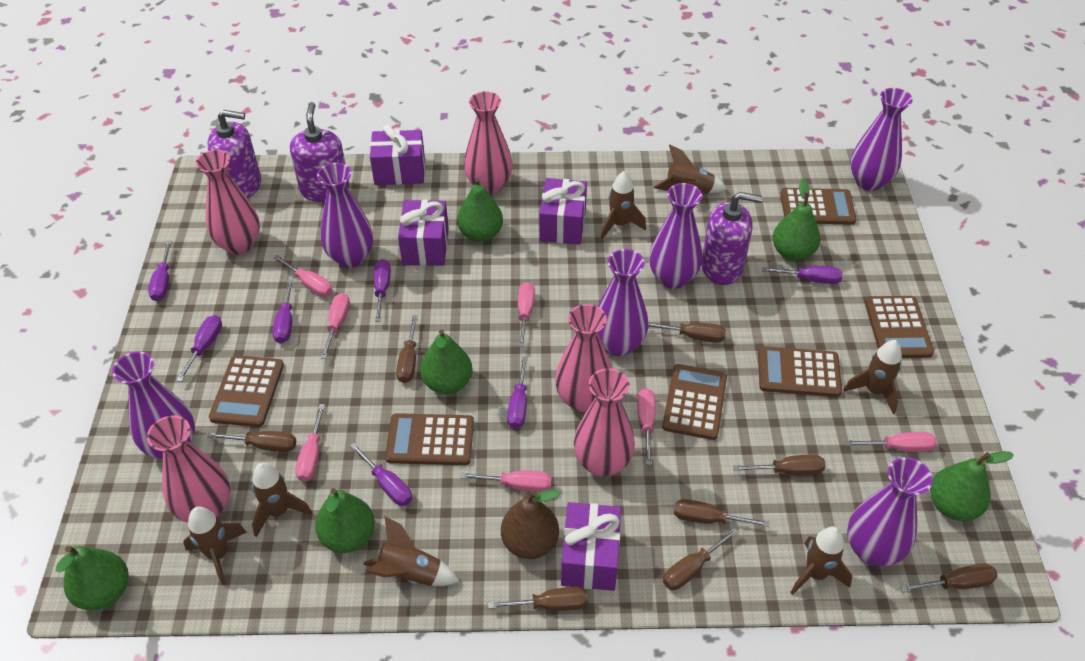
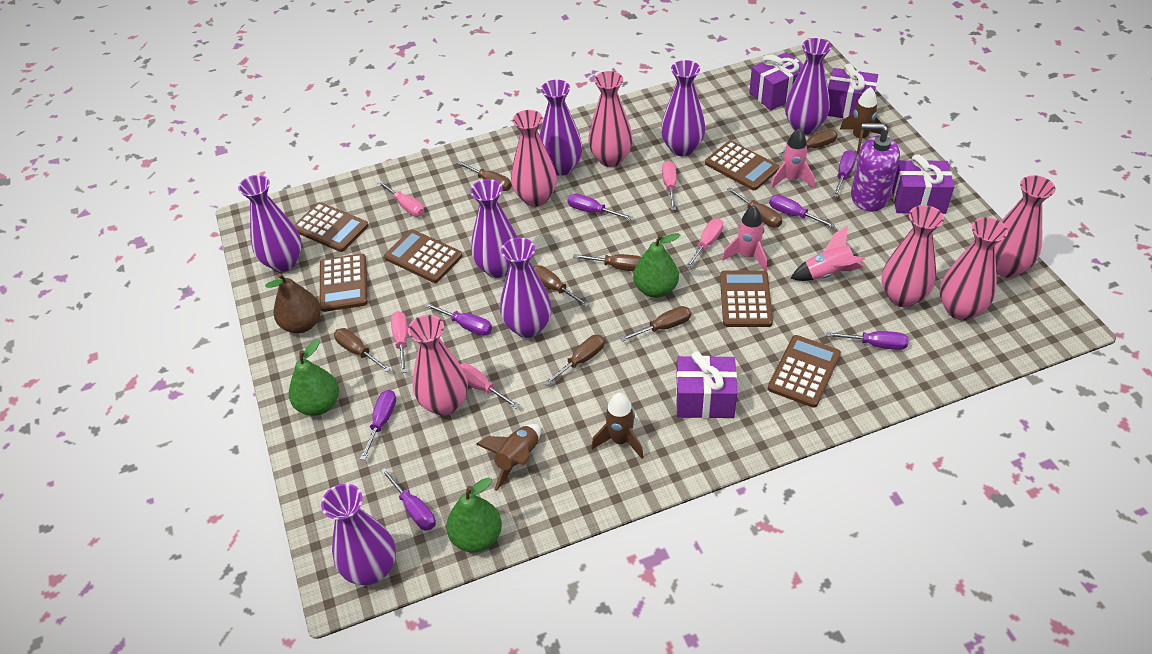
brown rocket: [183,507,247,585] [252,462,312,537] [363,516,460,586] [601,171,646,239] [653,145,727,193] [790,527,853,595] [843,340,902,414] = 7 -> [476,424,541,491] [591,393,644,459] [840,87,882,154] = 3
green pear: [56,546,129,611] [315,488,375,553] [420,329,472,394] [457,178,503,242] [772,179,820,261] [930,451,1014,521] = 6 -> [289,339,339,416] [447,477,502,552] [633,233,680,298] = 3
pink rocket: none = 0 -> [722,205,767,271] [770,128,815,189] [790,226,865,281] = 3
pink screwdriver: [273,255,333,297] [295,404,325,482] [321,293,350,359] [460,470,552,492] [518,282,535,347] [637,388,656,465] [845,432,937,452] = 7 -> [377,181,424,217] [391,311,408,373] [460,363,520,409] [662,161,676,210] [685,218,723,268] = 5
pink vase: [147,416,230,522] [196,150,260,255] [464,91,513,194] [555,304,612,412] [574,368,635,477] = 5 -> [408,315,468,416] [511,110,557,207] [588,71,633,167] [882,205,944,307] [940,217,1008,320] [995,175,1055,278] = 6
purple soap dispenser: [207,110,261,198] [290,102,349,202] [701,192,763,285] = 3 -> [851,123,900,212] = 1
purple vase: [112,352,195,459] [317,163,373,268] [597,249,648,356] [649,183,702,289] [847,457,933,566] [850,88,913,191] = 6 -> [238,175,302,272] [321,483,396,585] [470,179,517,278] [500,237,551,338] [540,80,582,175] [661,60,705,156] [785,38,831,134] = 7

